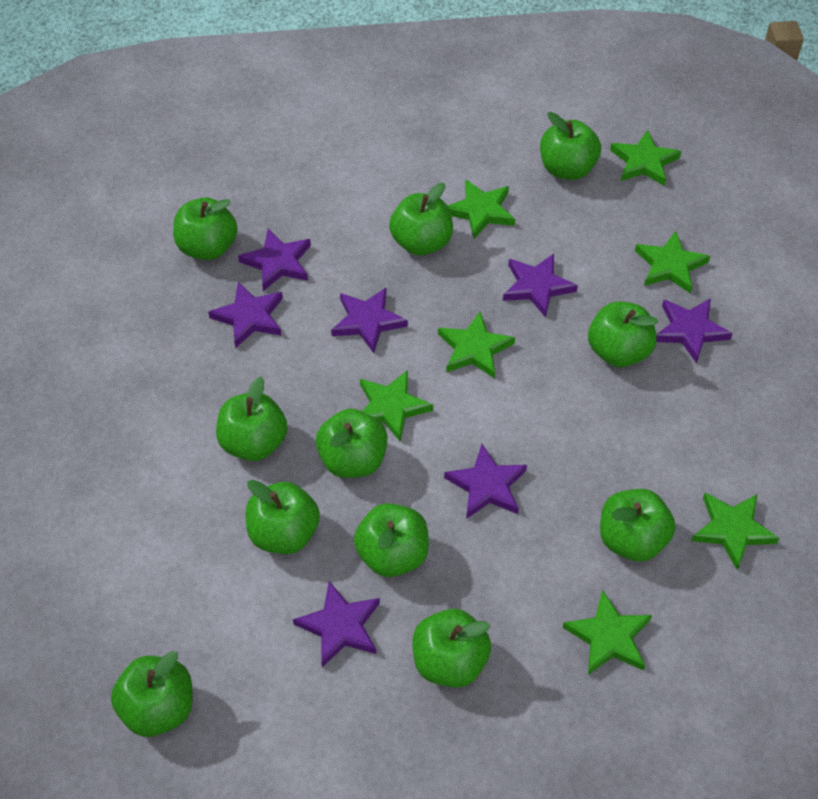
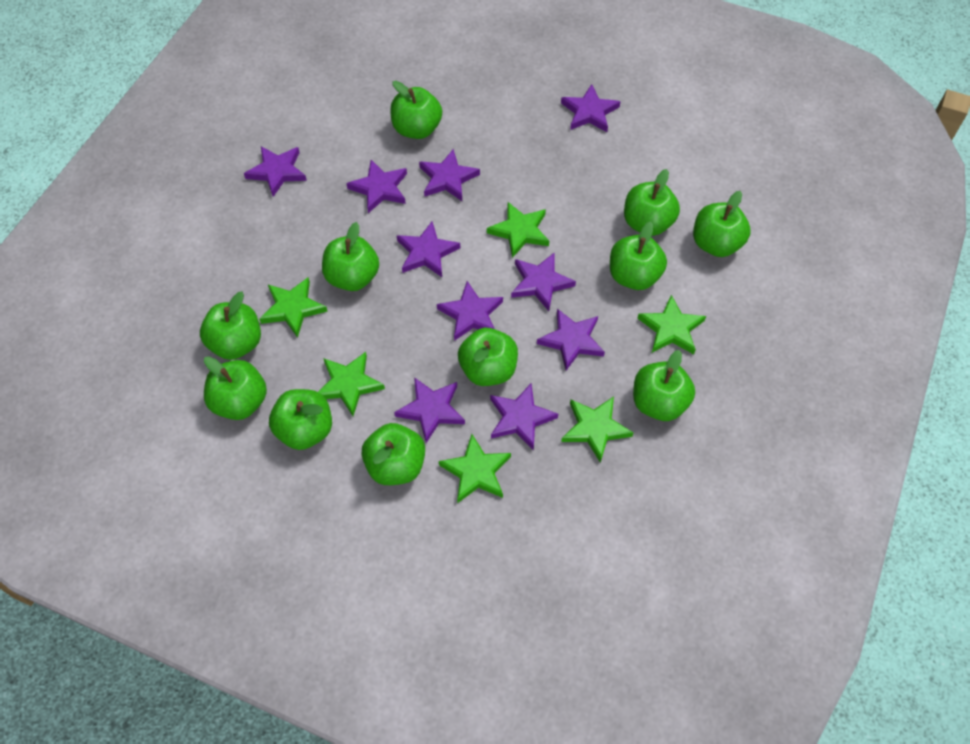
green star: [360,370,433,442] [438,312,515,379] [448,179,515,239] [563,589,652,675] [610,130,681,186] [635,231,710,293] [691,493,780,570] = 7 -> [259,277,328,338] [318,352,385,416] [439,434,511,503] [487,202,549,258] [561,396,634,463] [637,295,706,354] = 6
purple star: [208,282,283,348] [238,229,311,291] [293,581,380,667] [331,288,408,353] [444,444,527,519] [503,254,578,318] [656,298,733,363] = 7 -> [244,146,307,197] [346,160,407,213] [394,377,465,443] [397,222,460,277] [419,149,480,201] [437,281,503,341] [490,384,558,450] [511,253,576,311] [537,309,605,370] [561,84,621,132] = 10

